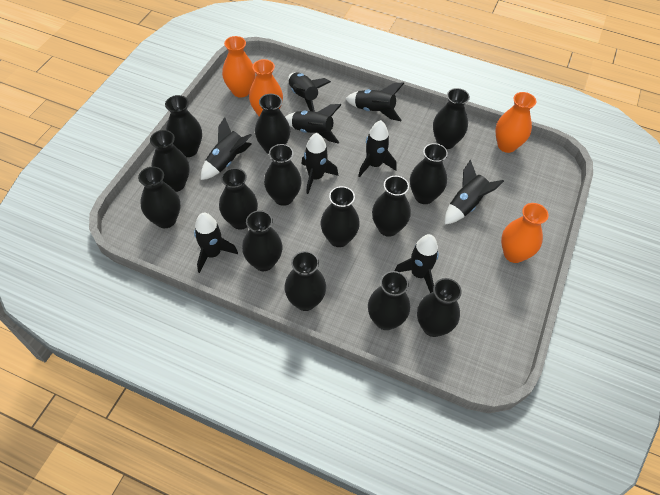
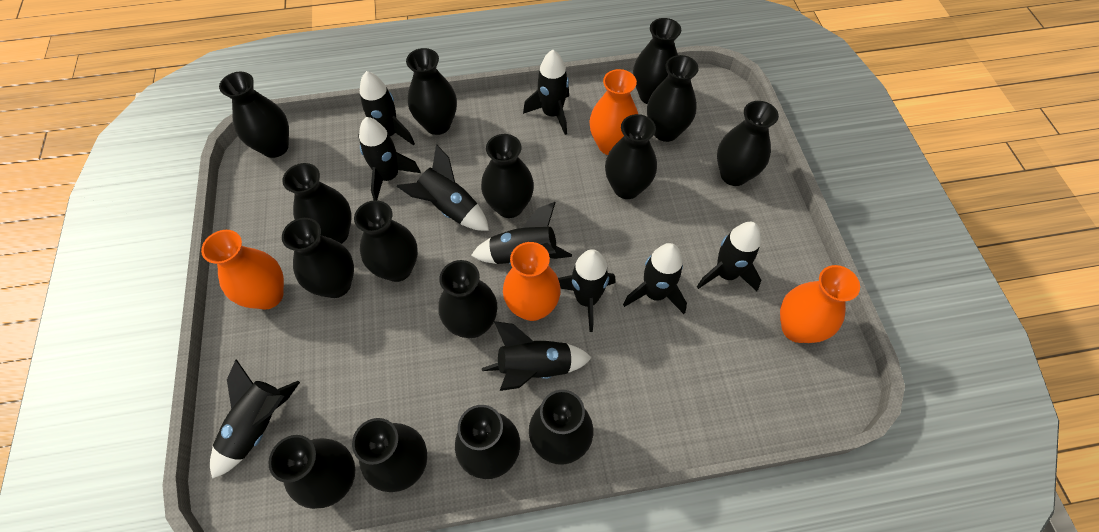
black rocket: [194,213,238,273] [201,117,252,180] [285,104,341,144] [288,72,331,112] [301,133,338,194] [345,82,404,121] [358,120,397,177] [394,234,439,293] [445,160,504,224] = 9 -> [210,359,300,479] [358,71,415,146] [359,117,421,200] [397,144,489,231] [471,202,572,264] [482,321,592,391] [523,50,569,135] [558,249,615,332] [623,243,687,314] [697,222,761,291] = 10
black vase: [138,167,180,228] [150,130,190,192] [165,95,202,157] [219,168,258,230] [242,210,282,271] [255,94,290,154] [264,144,302,206] [284,251,326,311] [321,186,360,247] [368,271,410,330] [372,176,411,237] [410,143,448,204] [417,278,462,337] [433,88,470,149] = 14 -> [219,72,289,158] [268,435,355,509] [282,163,352,244] [282,218,354,298] [352,418,427,492] [354,200,418,282] [406,48,457,135] [439,260,497,338] [455,405,520,479] [481,134,534,218] [529,390,593,465] [605,114,657,199] [633,18,681,104] [647,55,699,142] [717,101,779,186] = 15

